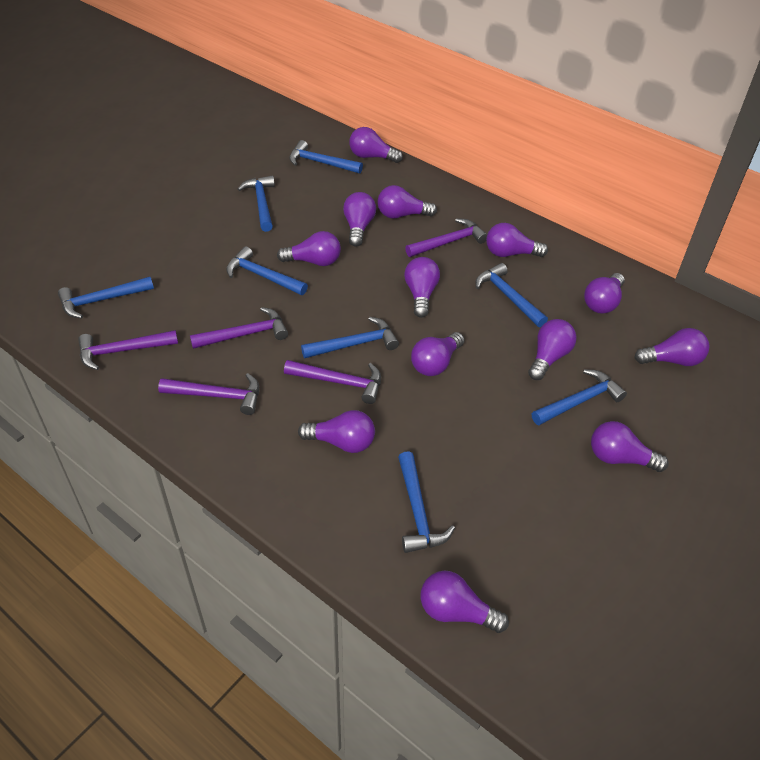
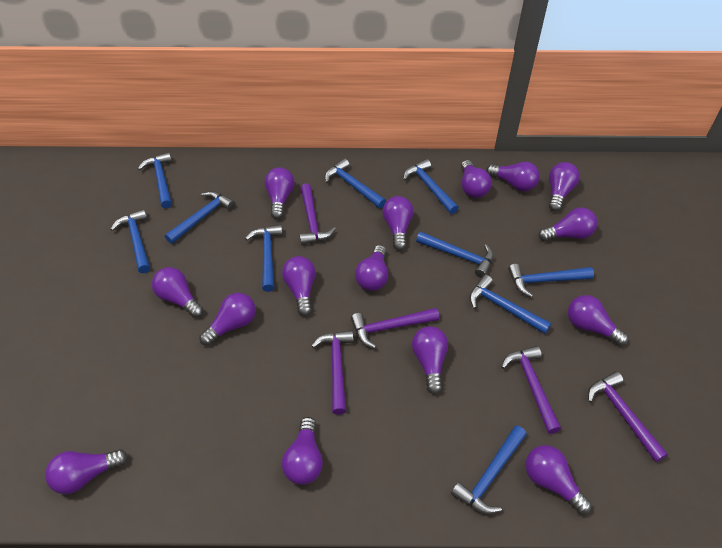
blue hammer: [58,277,154,319] [226,246,308,295] [237,176,275,232] [289,140,363,173] [301,317,399,358] [398,451,455,553] [476,263,548,327] [532,369,627,425] = 8 -> [111,209,150,273] [138,152,172,208] [165,191,235,244] [245,225,283,292] [325,158,386,208] [403,159,459,214] [416,232,494,278] [451,425,527,514] [469,275,551,334] [508,264,594,298] = 10
purple light bulb: [277,231,341,266] [298,410,375,453] [343,192,376,247] [349,127,403,163] [377,185,437,219] [404,257,440,318] [411,332,465,376] [420,570,509,633] [486,223,548,257] [528,319,577,380] [584,273,625,314] [591,421,669,472] [634,328,709,366] = 13 -> [45,449,128,494] [152,267,203,318] [199,293,256,346] [265,167,294,219] [282,256,316,316] [282,417,323,485] [355,245,388,291] [383,196,413,250] [412,326,448,394] [461,160,492,198] [486,162,540,191] [525,445,592,514] [538,208,597,241] [549,162,580,212] [568,295,628,346] = 15

